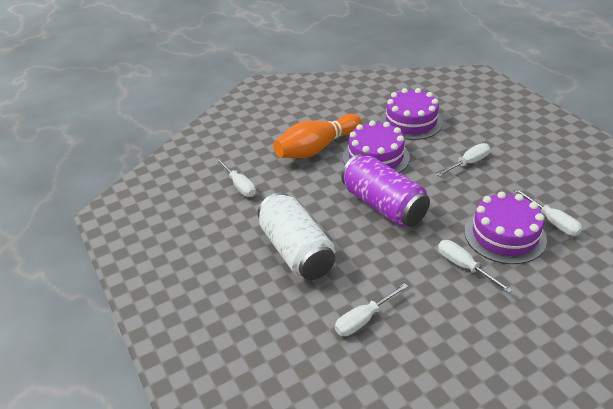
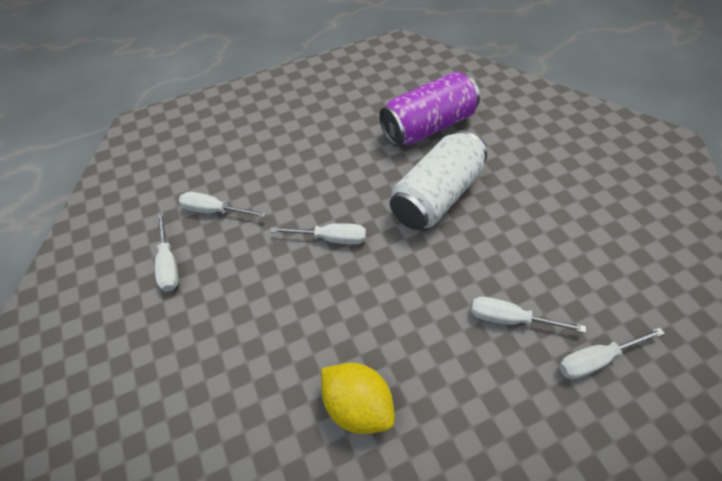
orange bowling pin: [273,114,362,158] = 1 -> none = 0
purple cake: [343,121,410,173] [380,88,443,140] [465,191,547,264] = 3 -> none = 0
yellow lemon: none = 0 -> [321,363,395,434] = 1

